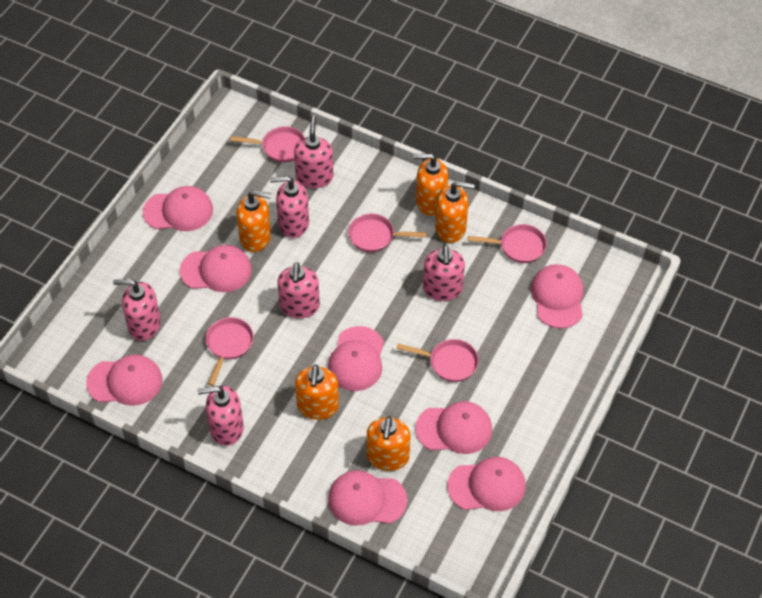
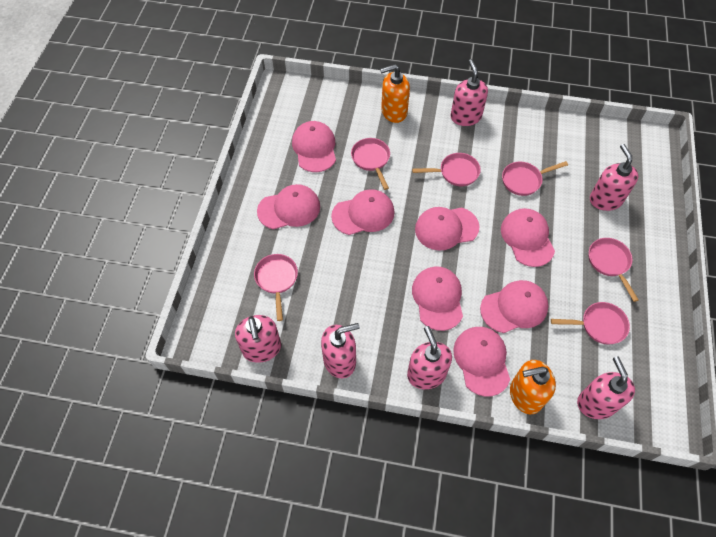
orange soap dispenser: [236,190,271,252] [295,365,339,420] [367,416,410,471] [413,153,448,216] [435,181,475,243] = 5 -> [380,64,410,123] [510,360,556,414] = 2
pink pan: [206,317,253,386] [231,126,305,163] [348,214,427,252] [396,339,479,382] [468,224,547,263] = 5 -> [254,254,298,321] [351,138,390,190] [412,153,481,186] [502,161,568,196] [551,302,630,345] [589,238,639,302] = 6

